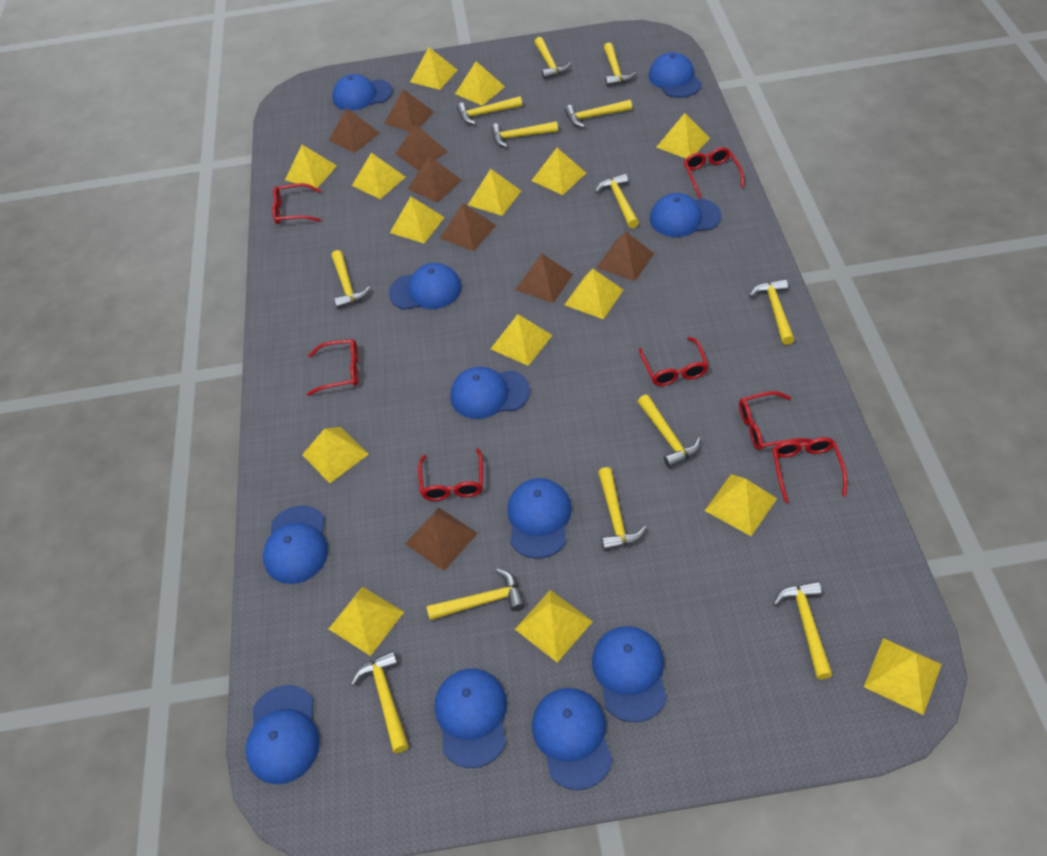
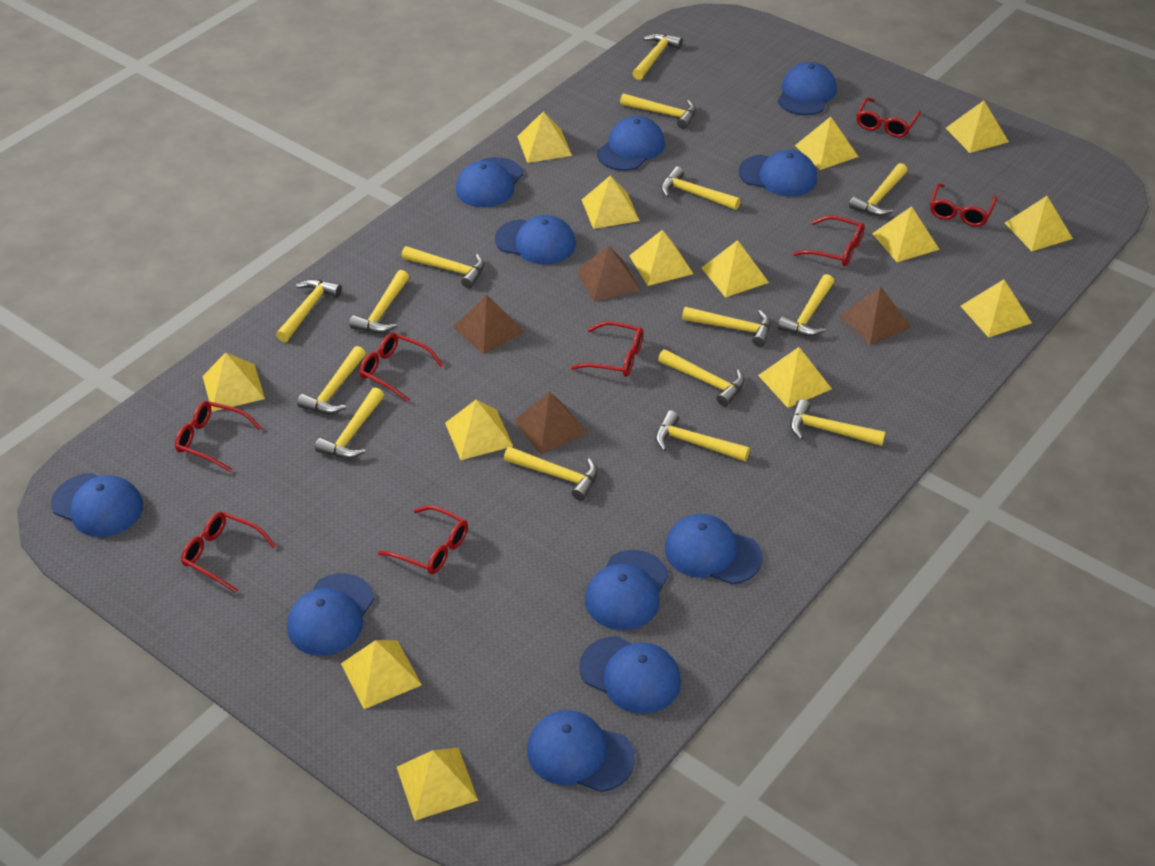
brown pyramid: [329,108,380,153] [384,89,434,132] [395,124,447,171] [405,508,478,571] [408,156,462,203] [440,203,496,251] [515,253,573,303] [596,231,654,281] = 8 -> [453,294,525,354] [514,392,587,454] [577,245,640,302] [839,286,911,345] = 4
red glasses: [272,183,321,224] [307,339,358,396] [418,449,483,501] [639,337,709,386] [684,147,744,198] [739,391,811,450] [772,437,847,503] = 7 -> [175,401,262,472] [181,512,276,593] [359,333,443,402] [378,505,468,574] [570,321,644,377] [793,215,865,266] [856,97,922,138] [930,183,998,227] = 8
yellow hammer: [332,250,371,309] [351,651,409,753] [427,569,525,620] [457,96,522,125] [491,121,558,148] [534,37,571,80] [565,100,632,128] [595,174,639,228] [598,467,647,551] [604,42,636,87] [638,395,701,468] [749,279,794,345] [773,581,832,679] = 13 -> [276,279,342,342] [297,346,366,414] [315,387,384,459] [349,270,409,333] [402,246,484,288] [504,447,598,501] [620,93,696,129] [632,33,683,80] [655,411,750,461] [658,349,745,407] [661,166,741,210] [682,307,771,347] [778,274,834,336] [790,399,886,446] [849,163,908,216] = 15
yellow pyramid: [285,145,337,188] [302,427,369,483] [329,587,404,656] [352,153,405,199] [390,197,445,243] [410,47,457,90] [455,61,505,106] [468,169,521,216] [491,314,553,366] [515,590,593,663] [531,148,586,195] [564,269,623,319] [656,113,710,158] [705,474,777,536] [864,638,942,715] = 15 -> [203,352,265,412] [341,640,422,709] [397,747,478,821] [445,399,513,460] [517,111,572,163] [582,175,640,229] [629,230,693,286] [702,240,769,298] [758,347,832,408] [795,117,859,170] [872,206,940,262] [946,101,1009,153] [961,279,1032,338] [1005,196,1073,251] = 14

